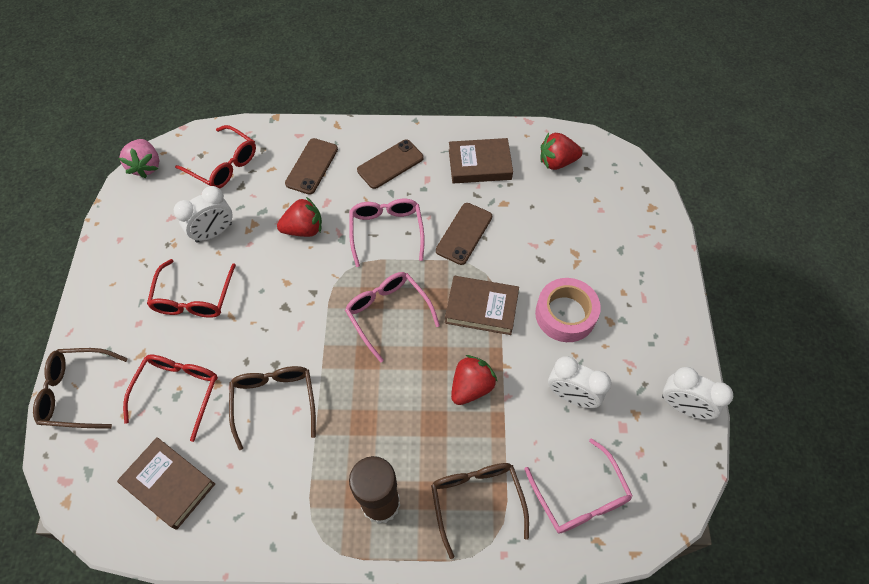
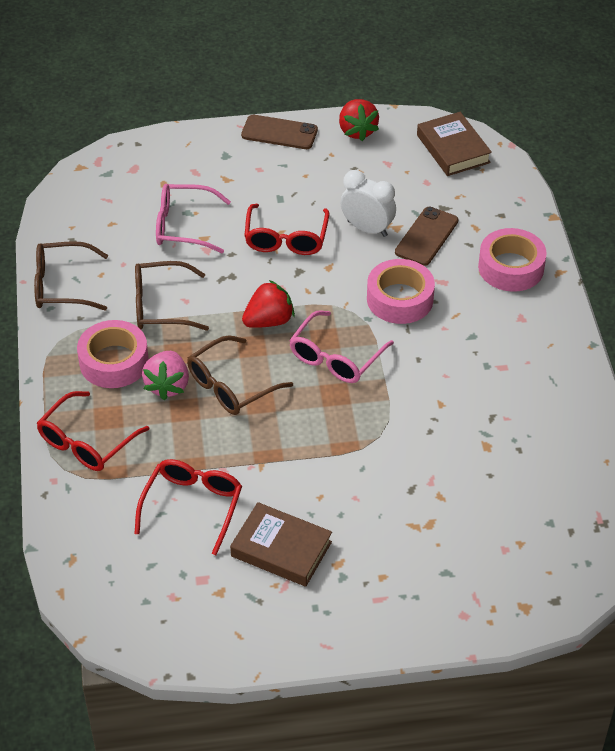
brown book: [117,437,215,529] [445,276,519,335] [449,138,513,183] = 3 -> [230,502,332,587] [417,112,492,176] = 2
brown glue stick: [349,456,400,524] = 1 -> none = 0
brown phone: [285,138,338,195] [357,139,424,189] [436,203,492,265] = 3 -> [241,115,318,149] [395,207,458,266] = 2
pink glasses: [345,272,440,363] [349,199,425,267] [524,438,633,534] = 3 -> [156,184,231,253] [289,311,394,383] = 2
pink tape: [535,278,601,342] = 1 -> [77,320,149,388] [367,259,435,324] [478,228,547,292] = 3
red strawberry: [277,197,322,237] [451,355,497,405] [540,133,583,170] = 3 -> [242,280,295,328] [339,99,379,141] = 2
white clock: [174,186,232,243] [548,356,612,408] [662,367,733,420] = 3 -> [340,170,396,237] = 1

